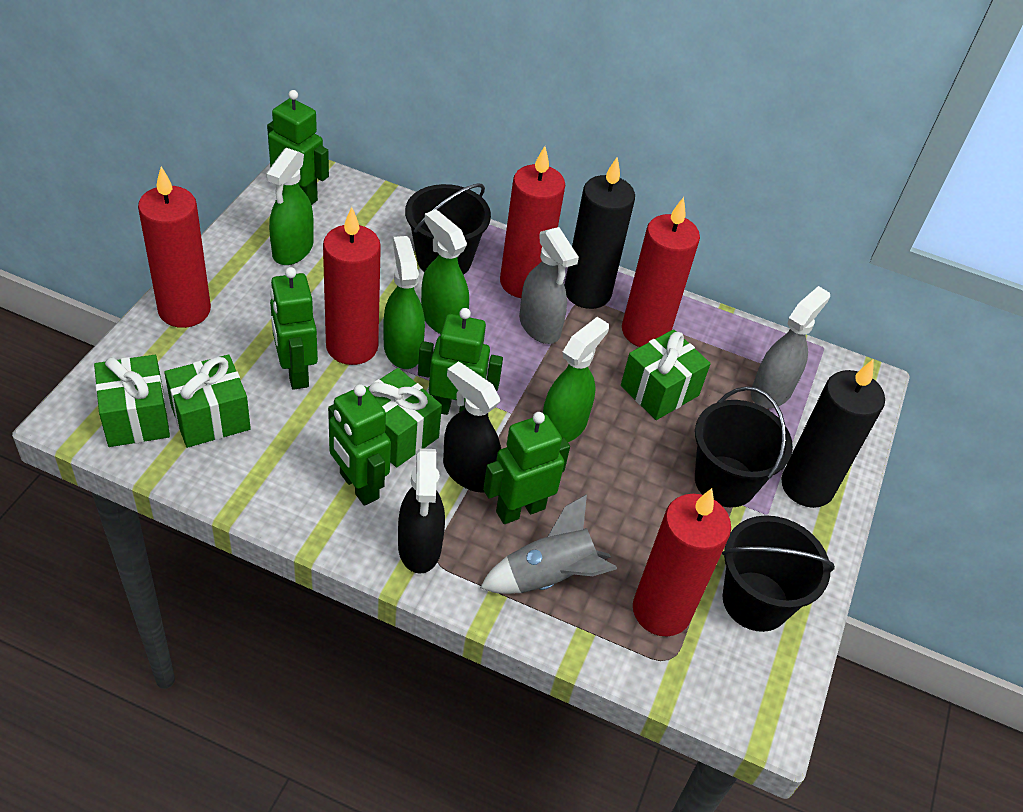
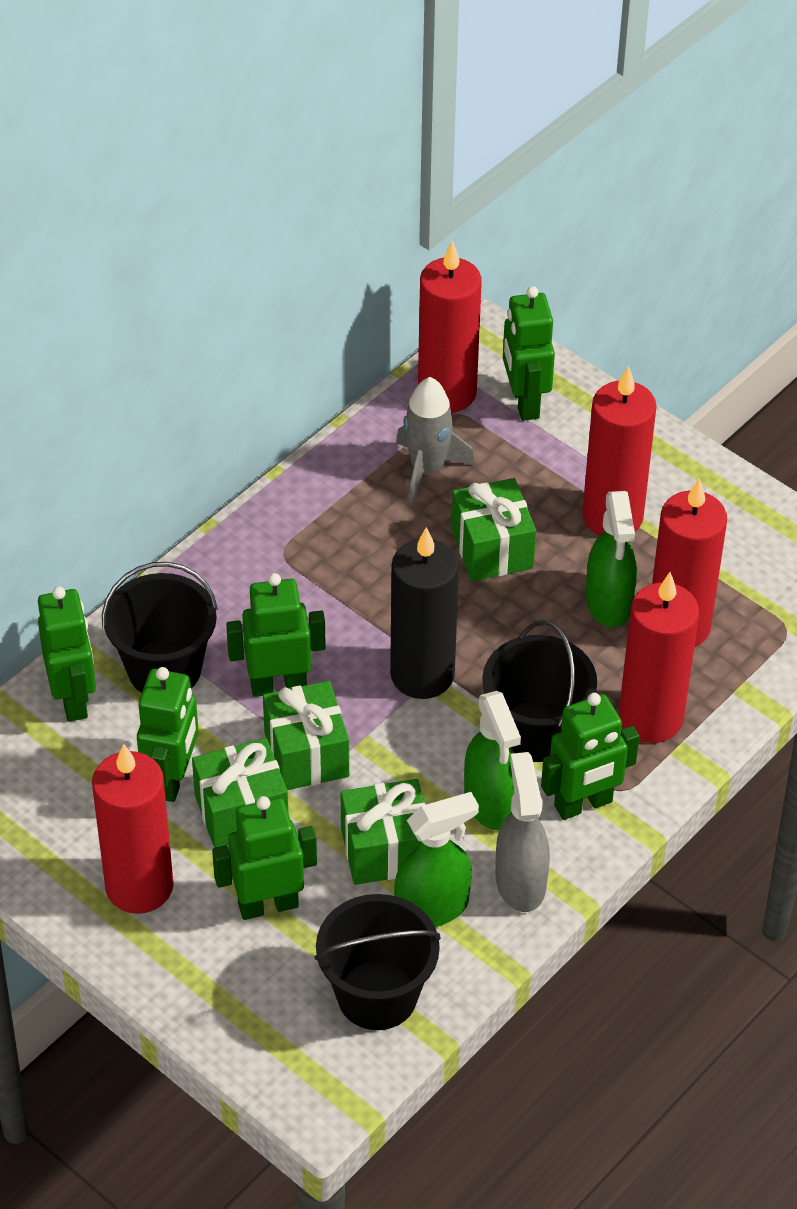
black candle: [565,157,635,309] [781,359,885,508] = 2 -> [390,527,459,699] = 1
black spray bottle: [398,449,445,574] [443,361,501,492] = 2 -> none = 0
green robot: [267,90,329,205] [270,267,318,390] [328,384,391,506] [418,308,503,415] [483,412,570,524] = 5 -> [38,586,96,722] [137,667,199,802] [212,796,317,920] [226,573,326,697] [503,286,555,421] [541,693,639,820] = 6
green spray bottle: [266,148,314,265] [383,236,425,369] [421,209,469,334] [543,317,609,442] = 4 -> [394,792,479,927] [464,691,521,830] [586,491,637,627] = 3
grey spray bottle: [519,227,579,344] [751,286,830,408] = 2 -> [495,752,550,912] = 1

